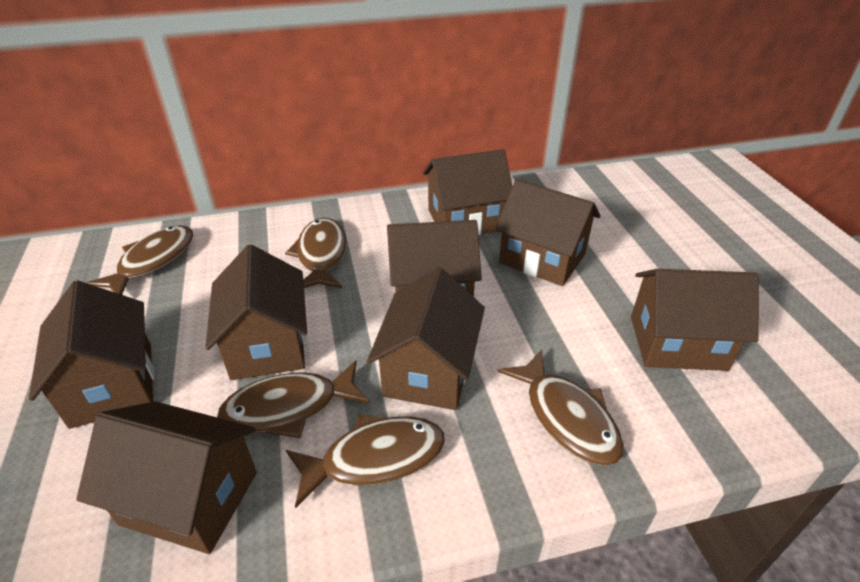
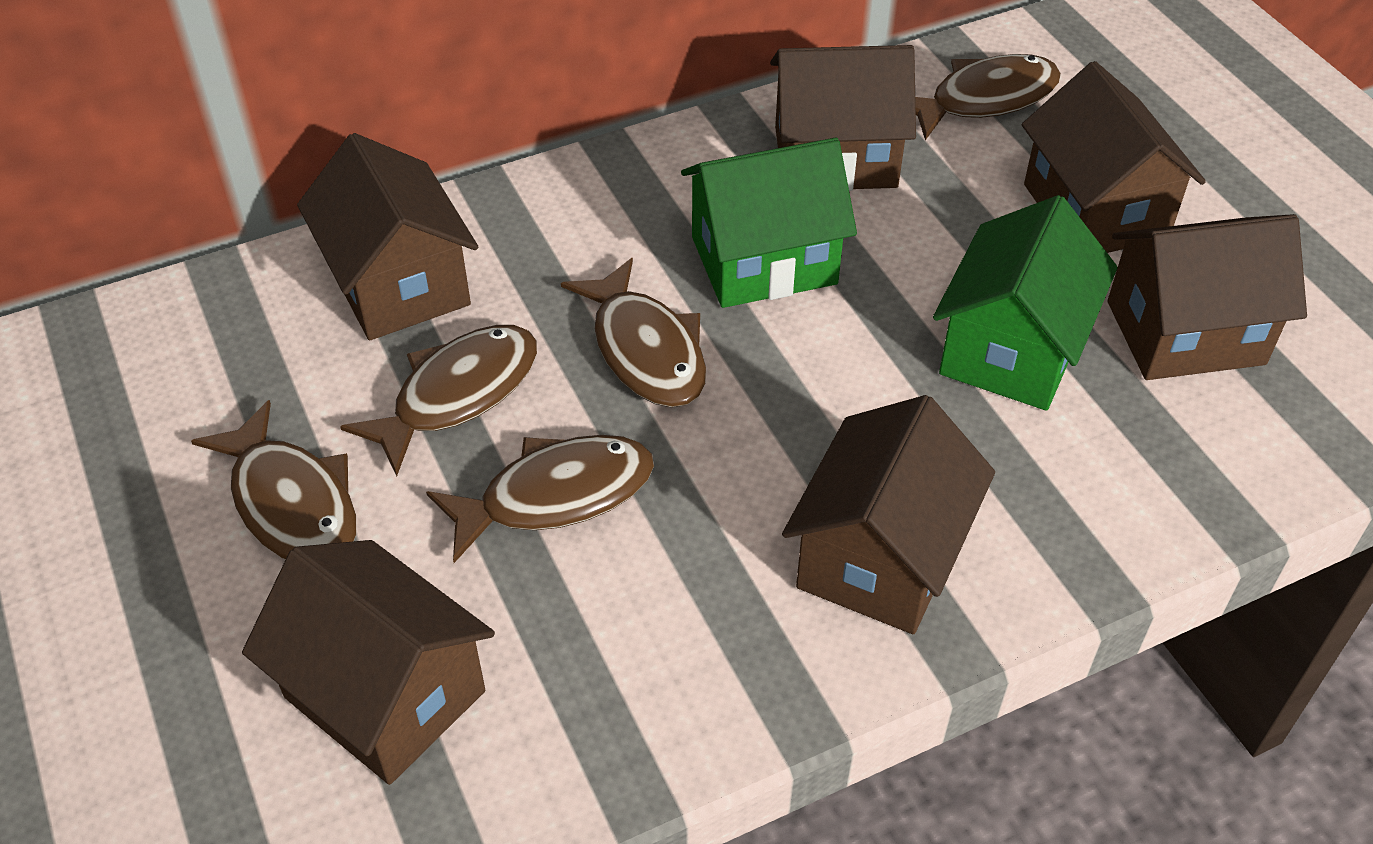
brown house: [29,280,154,429] [76,401,257,554] [205,244,307,380] [367,267,485,410] [387,220,482,297] [423,149,513,235] [495,179,600,286] [631,269,759,371] = 8 -> [242,540,495,785] [297,133,478,340] [770,45,916,191] [782,395,995,634] [1022,61,1206,253] [1108,214,1307,380] = 6
green house: none = 0 -> [681,138,857,308] [933,195,1118,411] = 2

